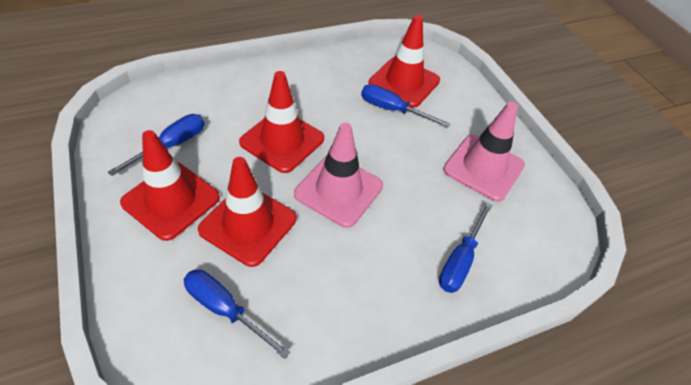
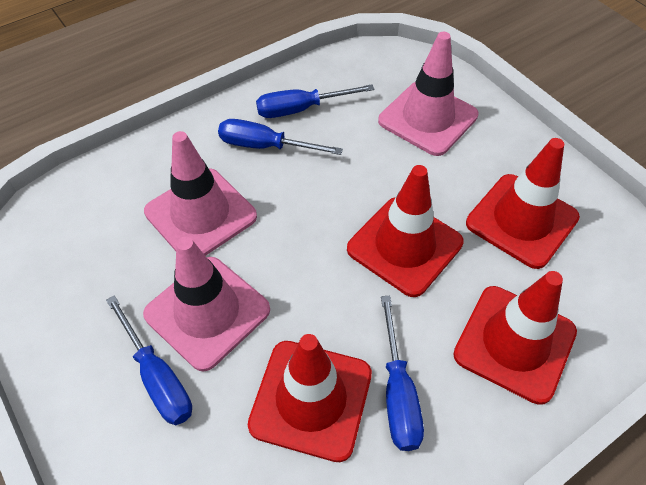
pink traffic cone: [294,122,383,228] [443,102,525,202] = 2 -> [143,237,270,371] [144,131,257,256] [378,32,479,156] = 3

